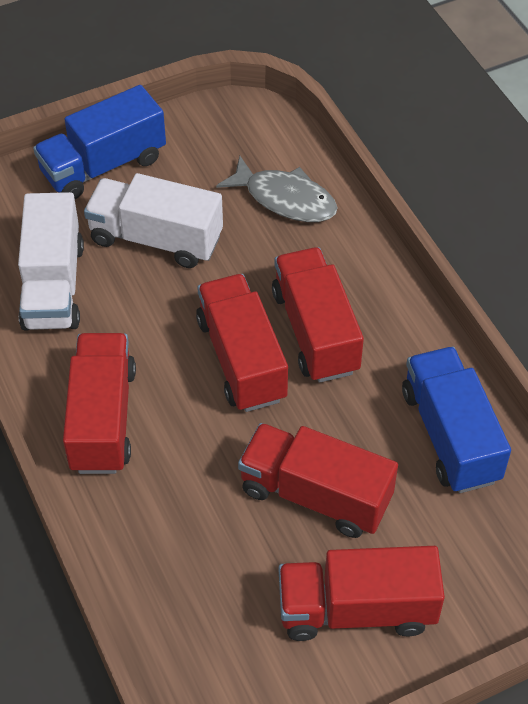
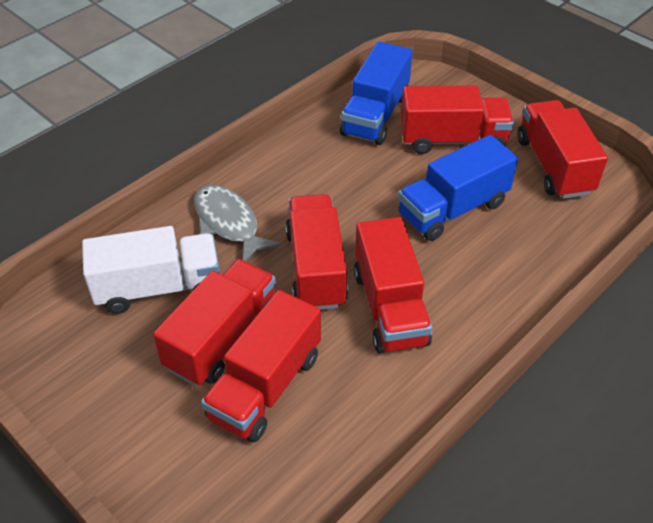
red truck: [63,333,136,474] [196,274,288,412] [238,423,398,538] [272,247,364,383] [279,546,445,641] = 5 -> [153,259,276,386] [201,290,321,442] [285,194,348,310] [354,217,432,353] [401,85,514,154] [517,100,608,199] = 6
white truck: [18,192,84,331] [84,173,223,268] = 2 -> [82,226,220,314] = 1

